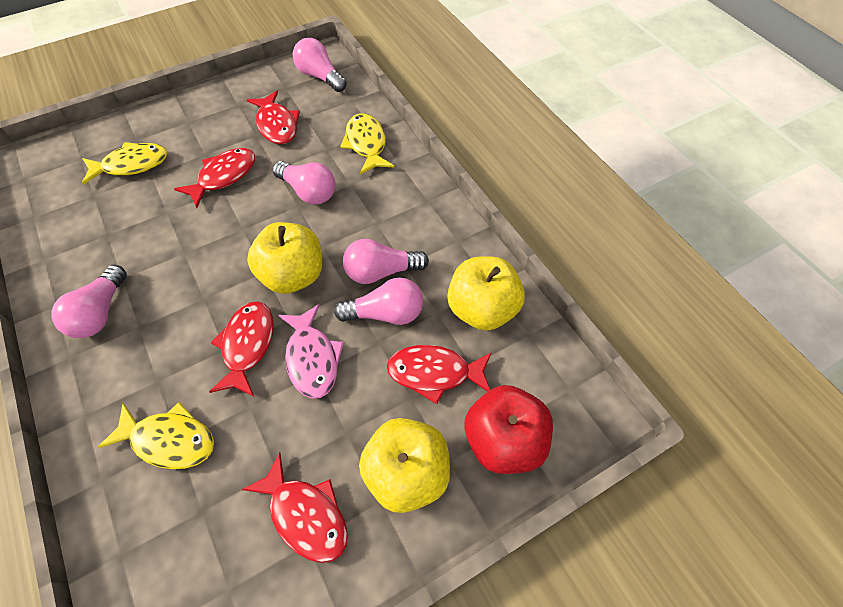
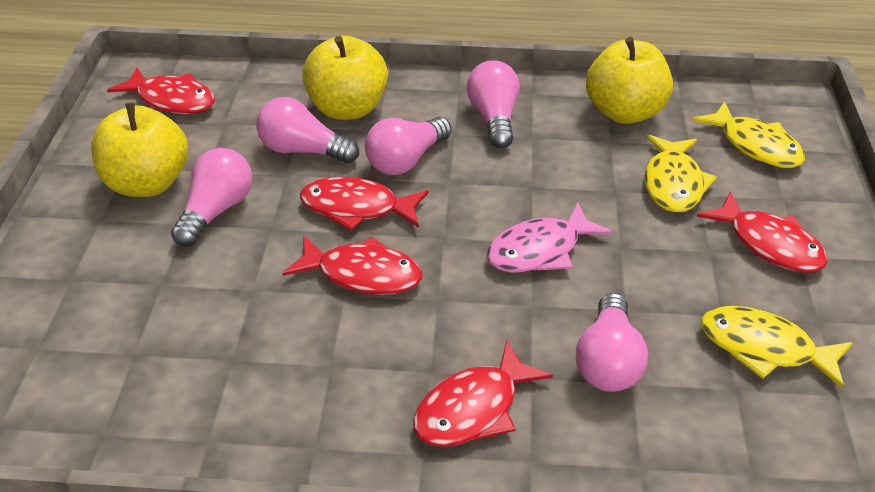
red apple: [465,385,553,474] = 1 -> none = 0

